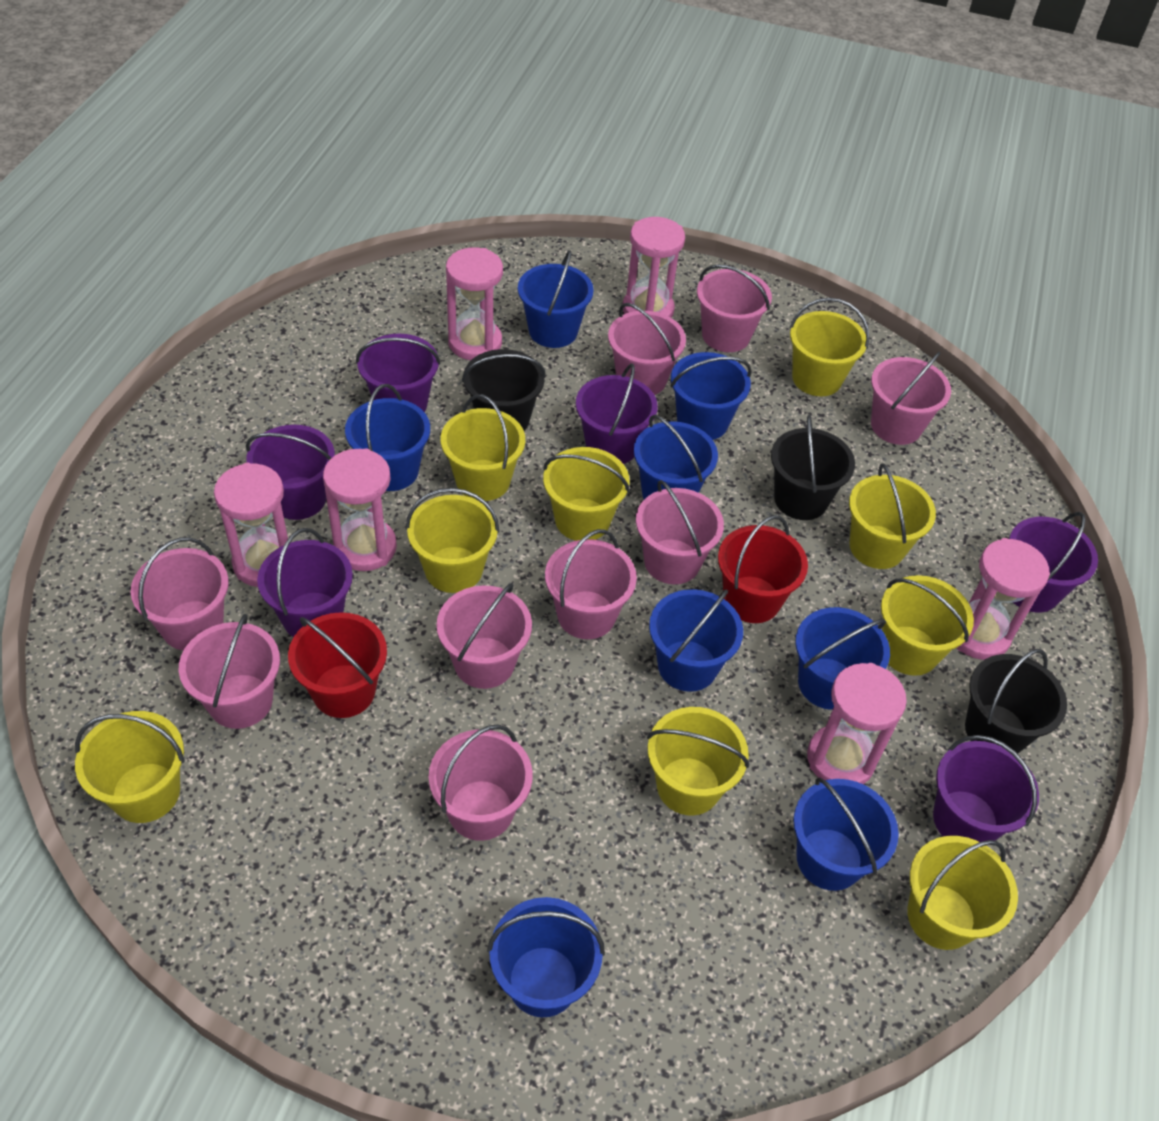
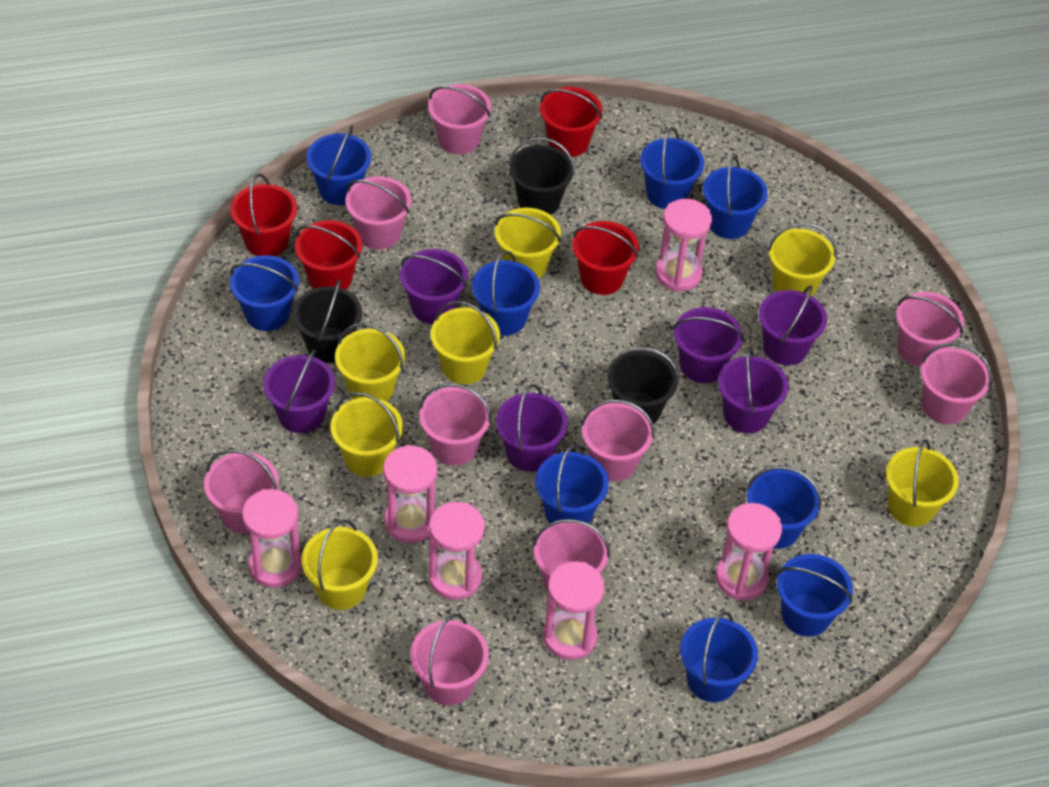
blue bucket: [345,384,430,491] [487,897,605,1017] [518,250,594,348] [634,415,718,499] [649,589,743,692] [670,352,752,440] [793,778,899,891] [795,607,890,710] = 8 -> [230,255,299,331] [306,125,371,205] [472,250,540,336] [535,444,609,524] [640,127,704,209] [680,612,758,702] [703,156,768,239] [746,466,822,549] [777,554,853,637] = 9
red bucket: [288,612,387,718] [718,515,808,623] = 2 -> [230,174,297,256] [295,220,362,290] [540,87,603,157] [572,221,639,295] = 4
yellow bucket: [75,711,185,823] [406,488,499,593] [441,394,525,501] [543,447,630,541] [647,707,749,815] [789,298,869,396] [849,463,936,569] [881,575,974,676] [907,836,1018,950] = 9 -> [301,520,378,610] [330,392,403,477] [335,323,405,401] [431,301,500,384] [495,208,561,278] [768,223,837,297] [886,439,959,527] = 7

